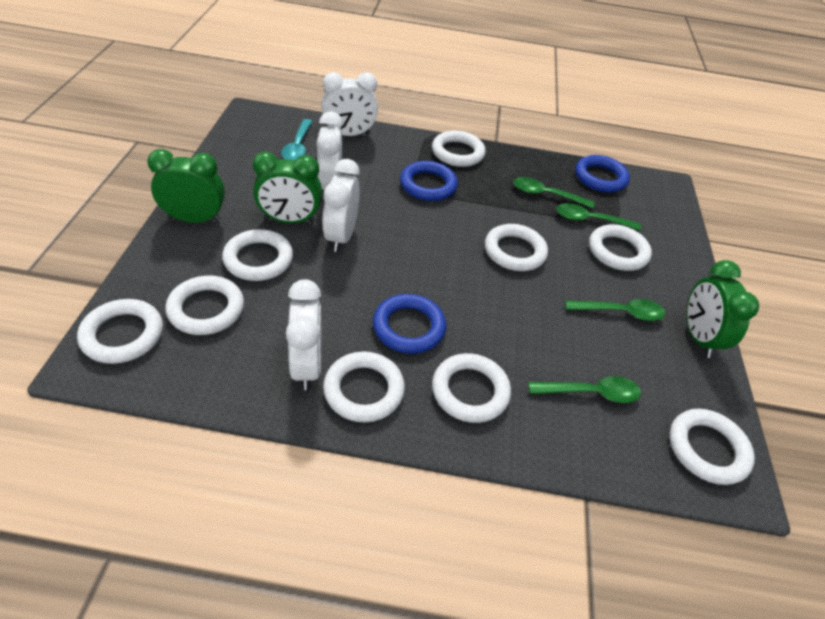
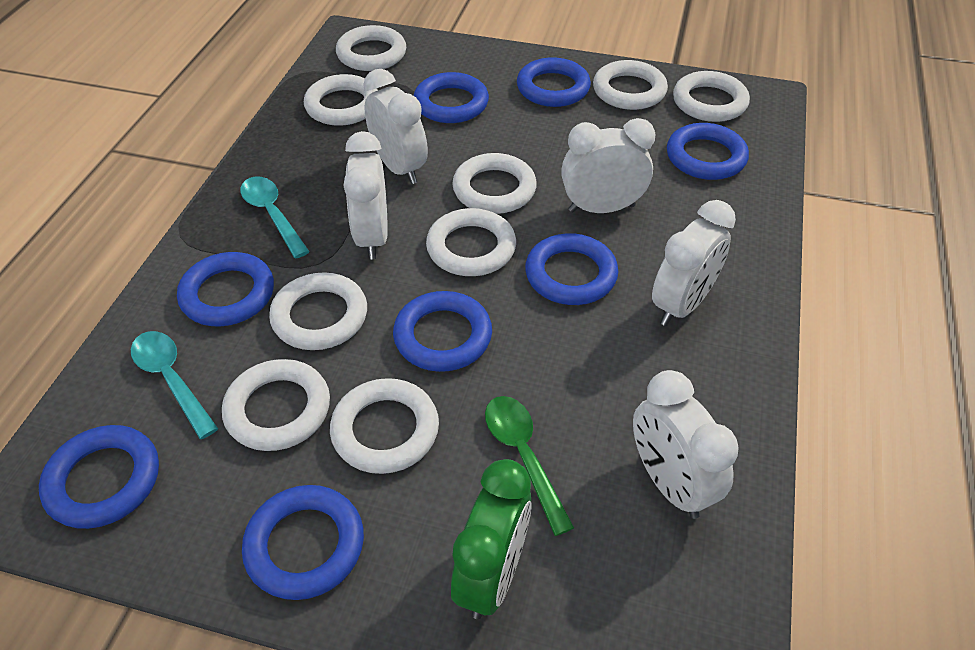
blue ring: [373,294,446,354] [400,161,458,201] [575,155,630,193] = 3 -> [39,425,159,529] [177,252,274,326] [242,485,364,600] [393,291,492,372] [414,72,489,123] [517,57,591,107] [525,233,618,305] [667,123,749,180] = 8
green clock: [147,149,225,223] [253,152,322,223] [687,260,759,358] = 3 -> [451,459,532,619] = 1
green spoon: [513,177,595,208] [528,376,641,403] [556,203,641,231] [565,299,665,321] = 4 -> [485,396,574,536] = 1
turquoise spoon: [281,119,312,161] = 1 -> [131,331,218,439] [240,177,310,258] = 2
white clock: [286,279,322,390] [316,111,343,190] [321,72,378,136] [323,159,360,252] = 4 -> [343,131,388,260] [363,69,428,184] [561,118,656,213] [633,370,739,519] [652,200,736,326] = 5

